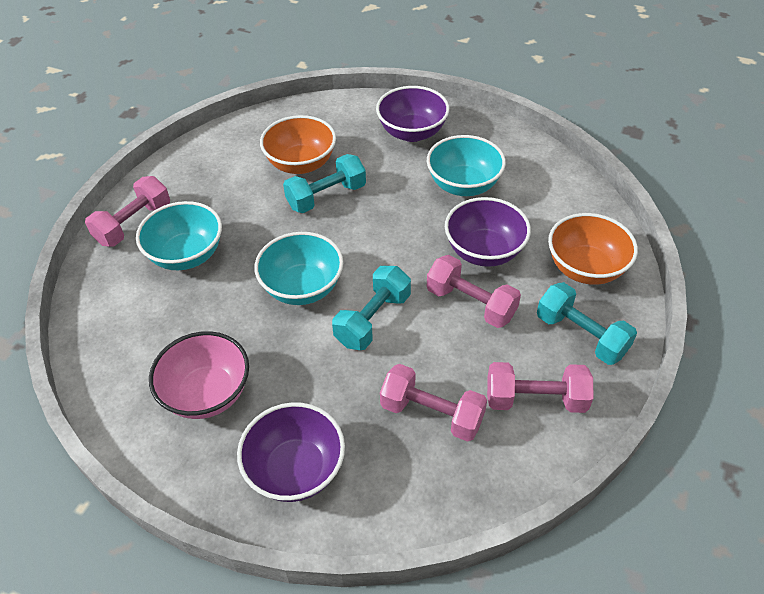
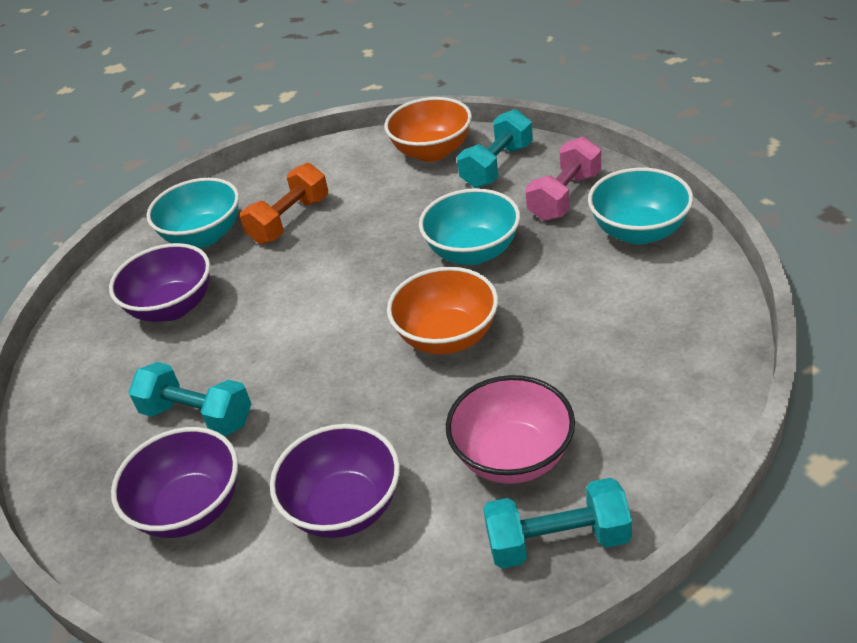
orange dumbbell: none = 0 -> [240,163,328,244] = 1
pink dumbbell: [85,176,170,246] [380,364,487,442] [427,255,521,328] [487,362,593,413] = 4 -> [525,137,601,221] = 1

